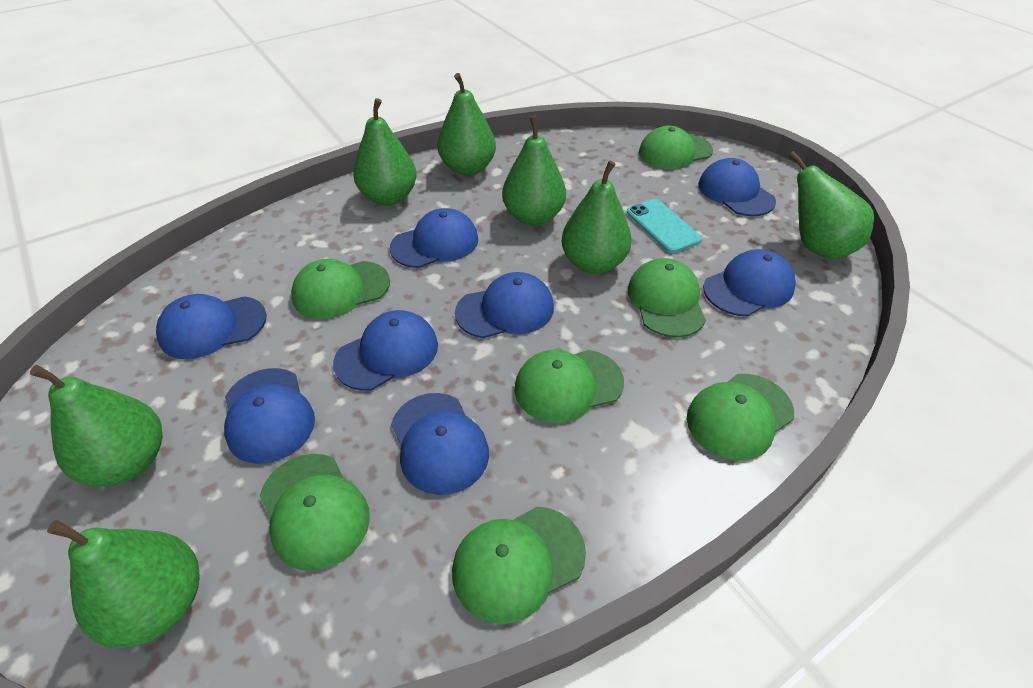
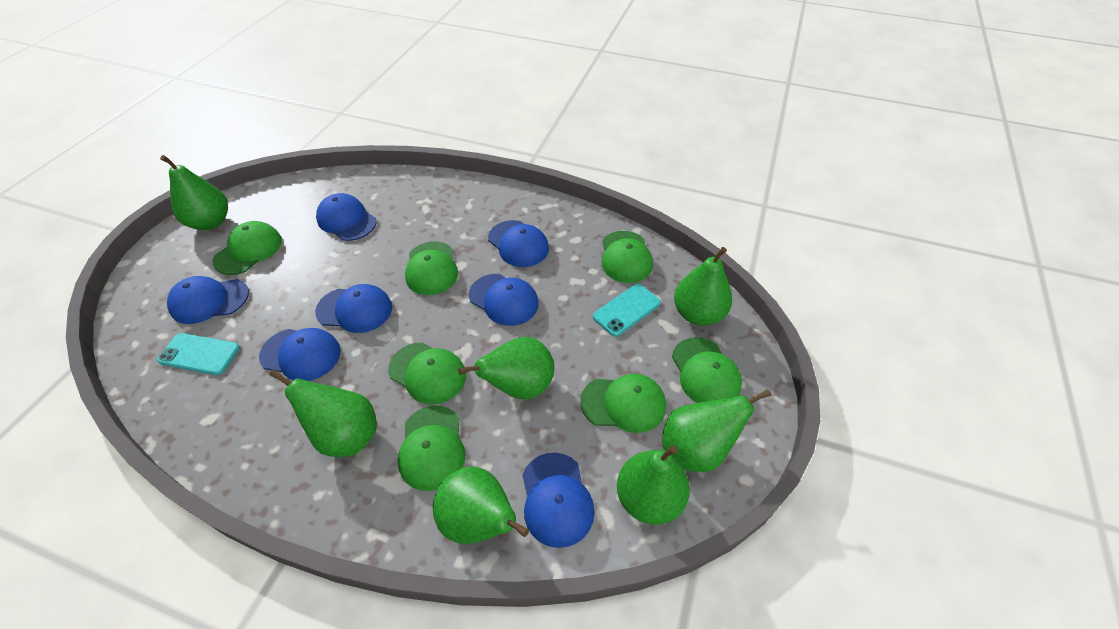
blue cap: [156,294,267,359] [224,368,315,464] [333,310,438,391] [390,208,478,268] [391,393,489,495] [455,272,554,338] [698,158,776,216] [703,249,796,316] = 8 -> [167,276,249,324] [259,328,341,381] [315,284,392,333] [316,193,376,241] [469,274,539,326] [488,220,549,267] [522,453,595,548] = 7
turquoise phone: [627,199,702,253] = 1 -> [157,333,240,375] [593,284,661,337] = 2

